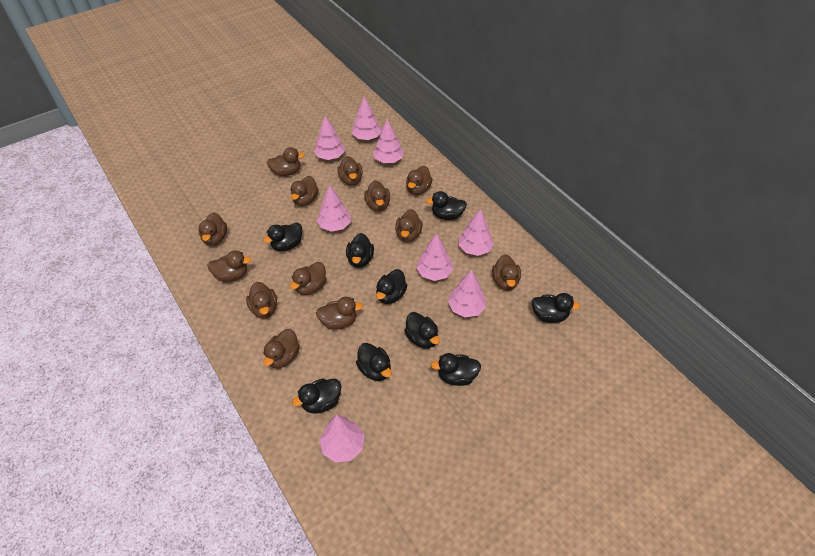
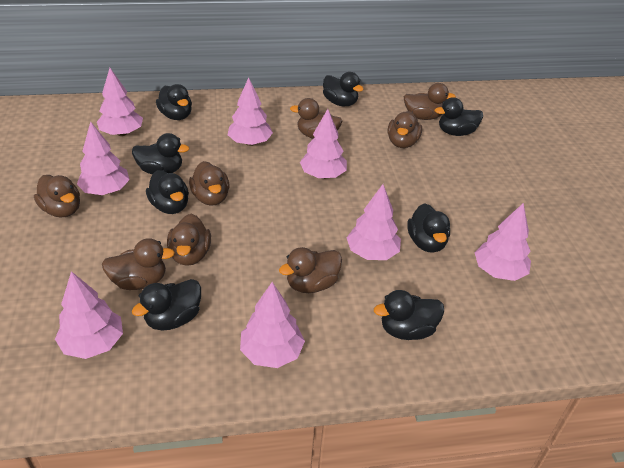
black duck: [263,223,302,251] [292,378,342,414] [346,233,374,268] [356,343,392,381] [376,269,408,304] [404,312,440,349] [426,191,467,220] [431,353,481,386] [531,293,580,323] = 9 -> [132,133,189,174] [132,279,201,330] [146,170,189,214] [156,84,192,120] [323,72,364,106] [374,290,444,340] [407,203,450,253] [435,97,483,136] = 8
brown duck: [199,212,227,246] [207,251,251,282] [246,282,277,318] [263,329,300,368] [267,147,305,176] [290,262,327,295] [291,176,319,206] [316,297,363,330] [337,156,363,185] [364,180,390,211] [395,209,423,242] [406,166,433,195] [492,254,521,291] = 13 -> [34,175,80,217] [102,238,175,290] [167,214,211,266] [189,161,229,206] [279,247,342,293] [290,98,343,139] [387,111,422,148] [404,83,456,120] = 8

